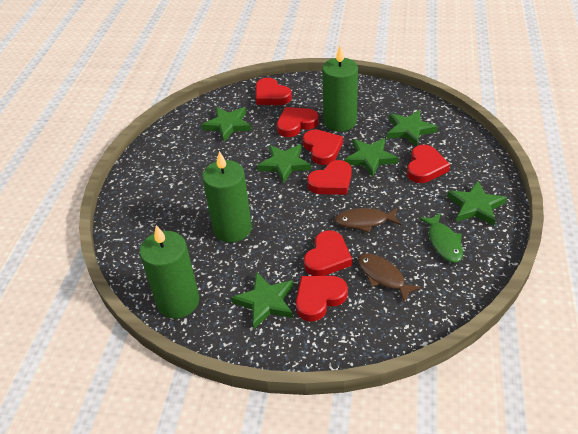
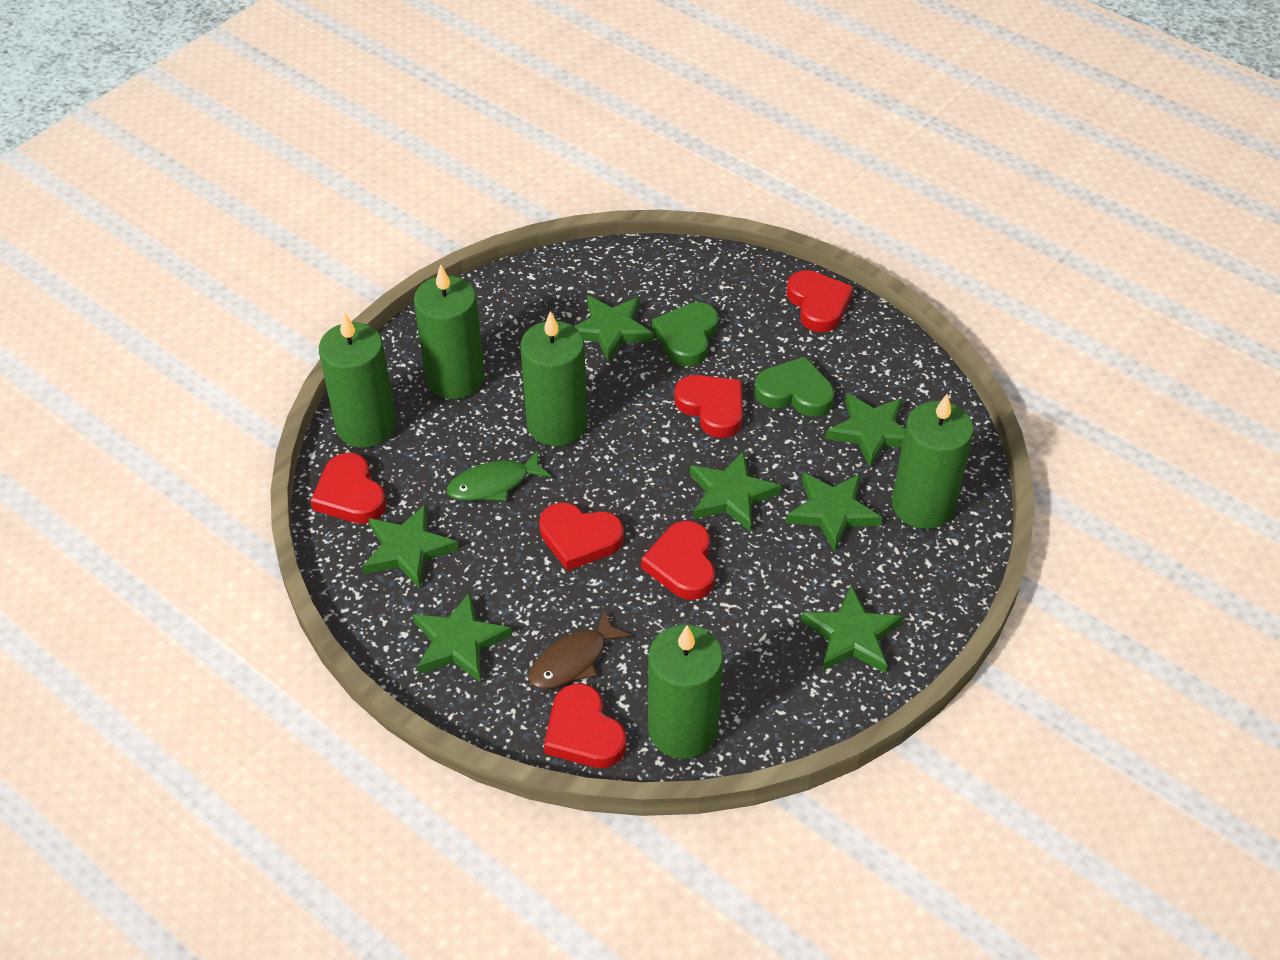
brown fish: [335,208,401,233] [358,253,421,302] = 2 -> [528,610,631,689] = 1
green candle: [140,225,199,319] [202,151,252,243] [322,46,358,132] = 3 -> [319,313,397,448] [414,264,485,399] [520,311,587,446] [648,624,723,759] [892,394,974,529] = 5
green heart: none = 0 -> [652,302,719,366] [754,357,834,417] = 2
green star: [202,107,251,141] [231,272,294,329] [257,144,311,184] [344,138,398,177] [387,110,438,146] [447,180,507,226] = 6 -> [362,504,459,589] [413,592,512,683] [574,295,654,363] [690,451,782,531] [785,472,882,552] [801,585,903,673] [826,393,905,468] = 7
red heart: [256,78,292,105] [277,107,319,137] [296,276,348,322] [303,130,343,165] [304,230,352,276] [307,160,352,195] [407,145,450,183] = 7 -> [311,453,387,524] [539,503,624,571] [544,683,626,768] [641,521,715,600] [674,375,743,438] [787,270,853,333] = 6

